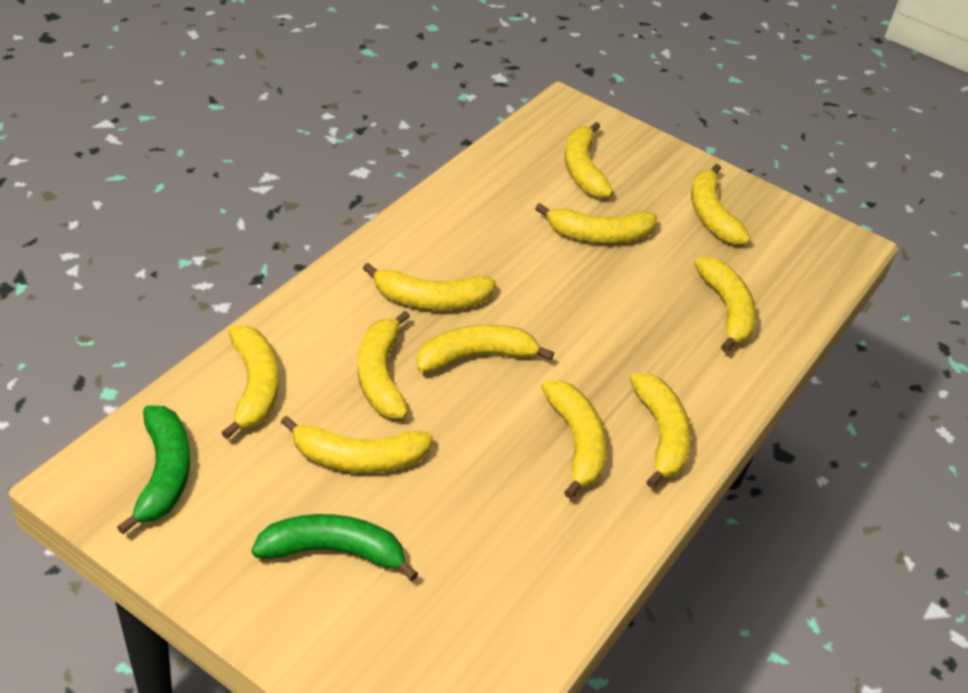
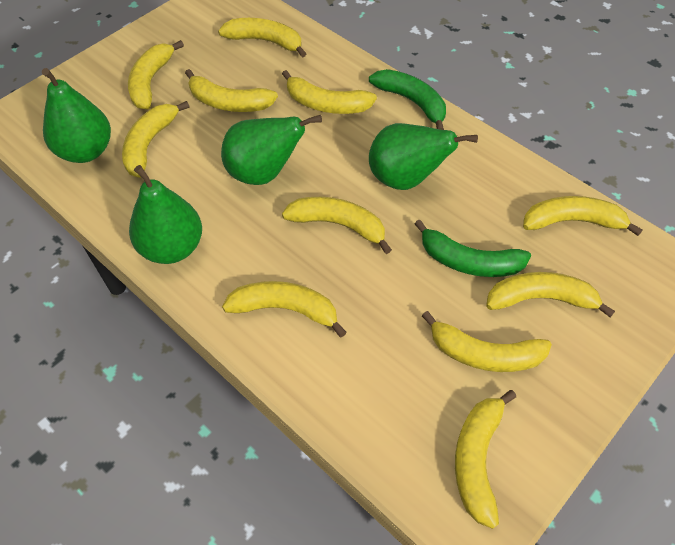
green pear: none = 0 -> [42,68,111,163] [129,165,202,264] [221,115,322,185] [369,123,478,190] = 4

